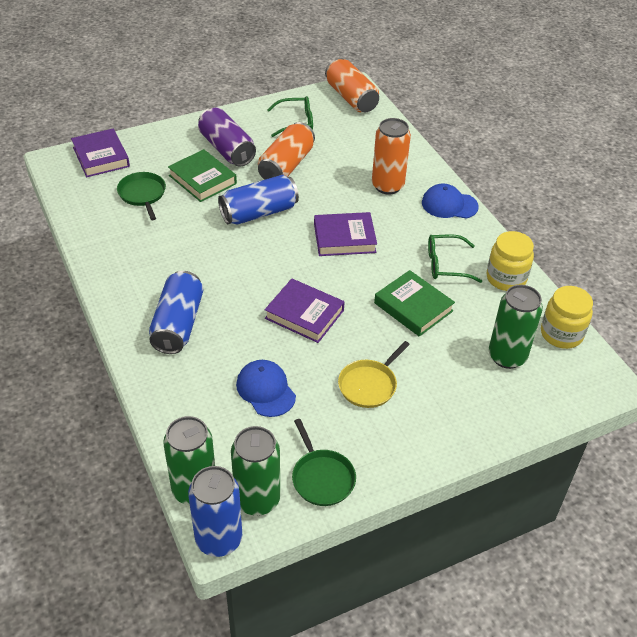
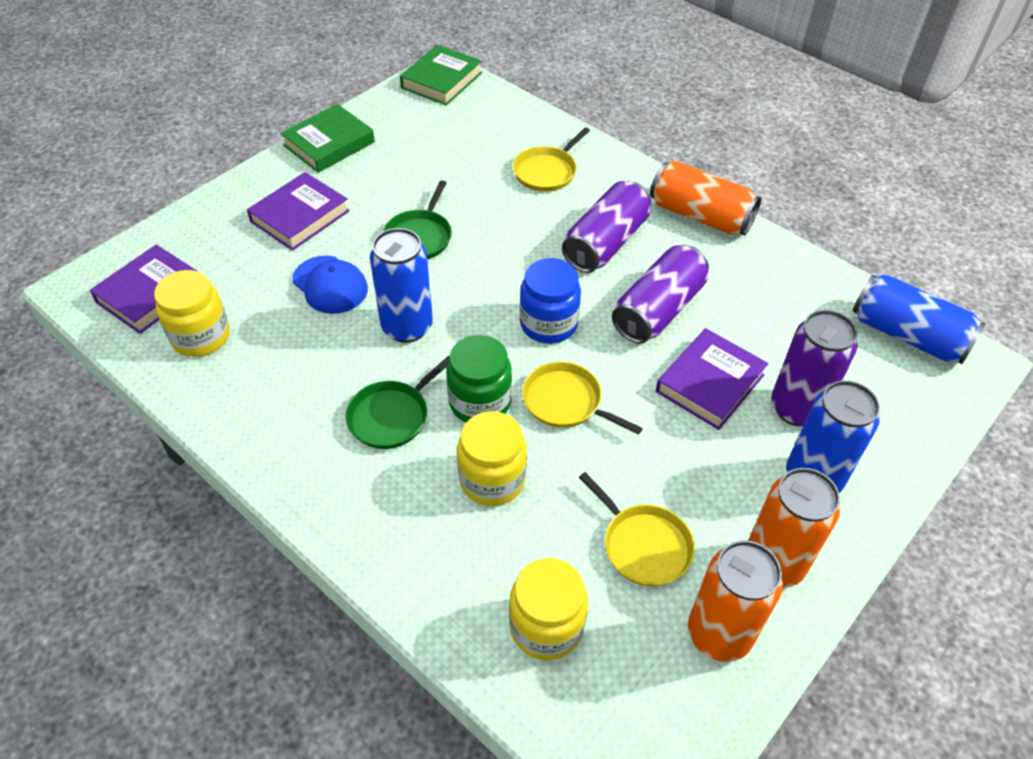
blue cap: [236,360,296,417] [422,184,479,219] = 2 -> [292,256,368,314] = 1
blue jar: none = 0 -> [520,258,581,344] = 1
green can: [163,416,215,505] [231,426,280,516] [489,285,543,369] = 3 -> none = 0
green glasses: [267,96,313,137] [428,234,482,283] = 2 -> none = 0
green jar: none = 0 -> [446,335,512,422] = 1
purple can: [198,108,256,167] = 1 -> [562,181,651,273] [612,245,709,344] [771,310,858,426] = 3
yellow jar: [486,231,534,291] [541,286,593,349] = 2 -> [154,270,230,357] [457,411,527,506] [509,558,588,660] = 3
yellow pan: [338,341,410,408] = 1 -> [513,128,590,192] [522,362,643,435] [579,472,695,587] = 3

